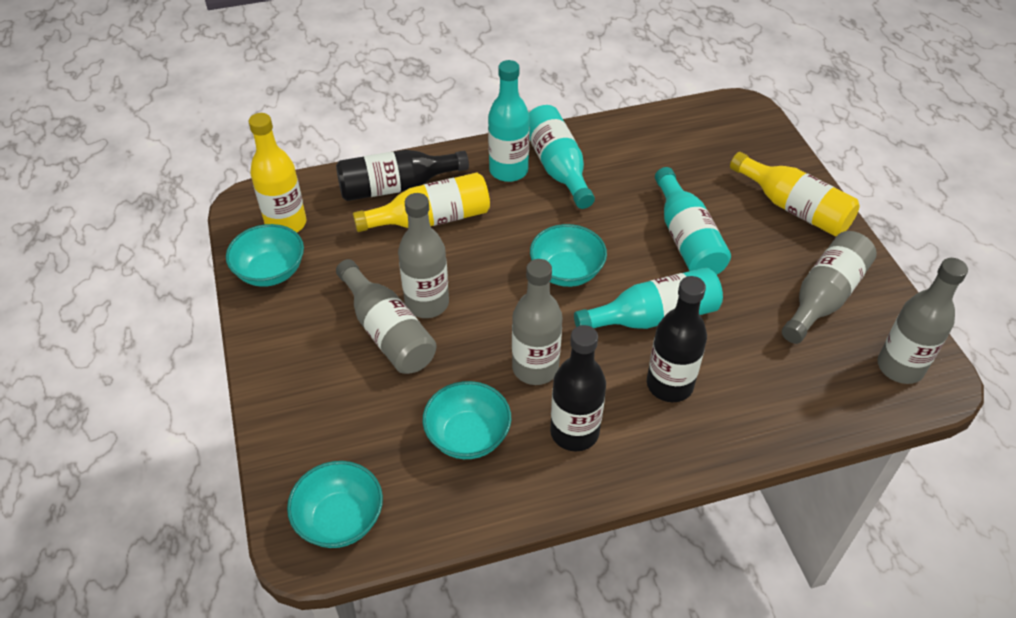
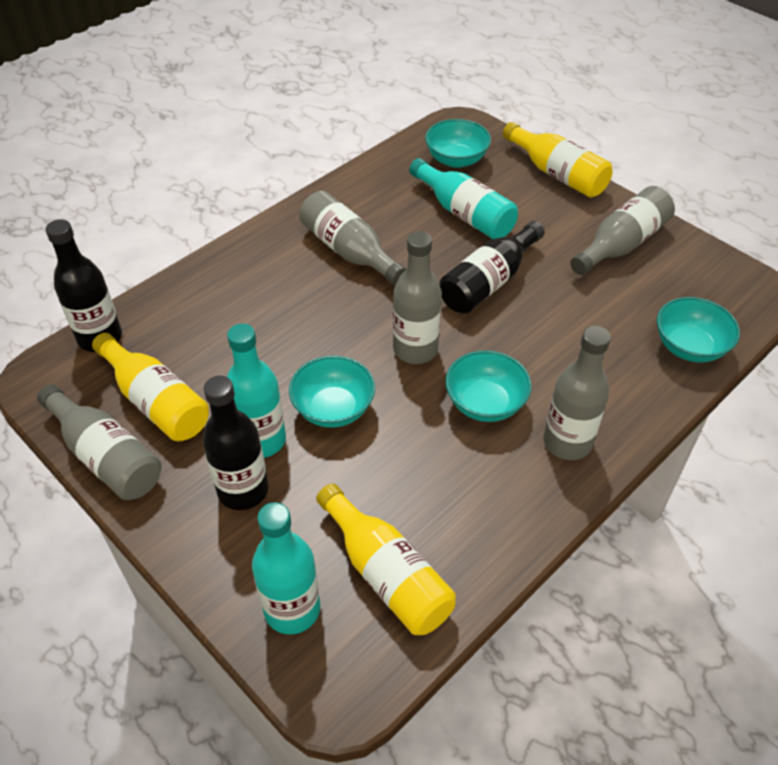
turquoise bottle: [488,60,530,182] [529,105,595,209] [574,267,723,329] [655,167,731,275] = 4 -> [227,324,286,458] [252,502,320,635] [409,158,518,239] = 3

